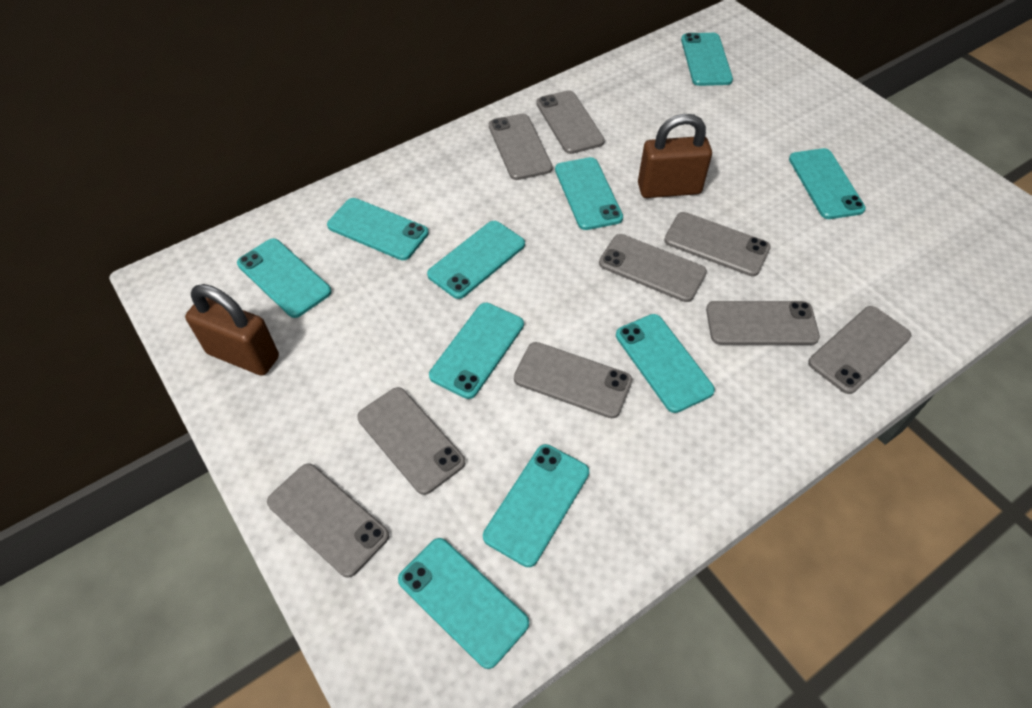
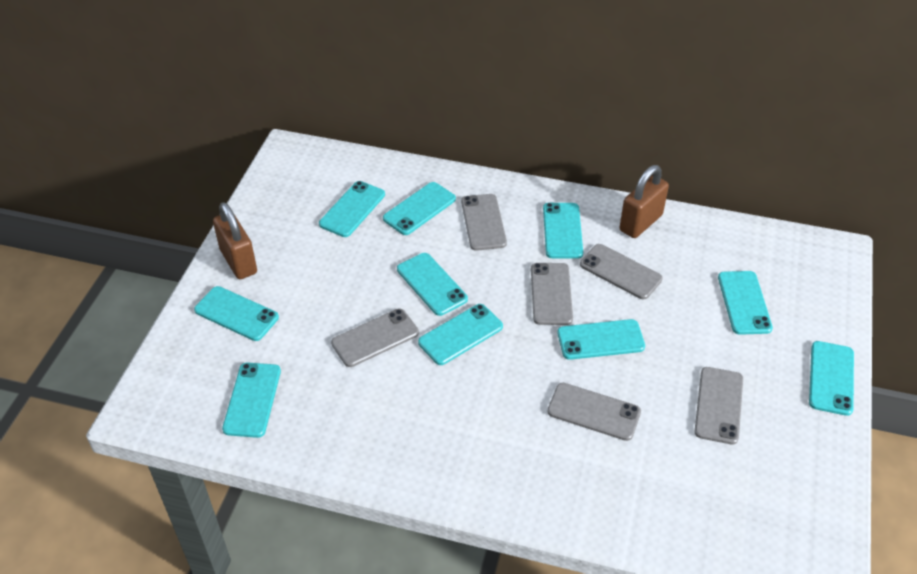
grey phone: [267,463,389,578] [357,387,465,495] [489,114,553,180] [514,342,632,418] [536,90,605,154] [599,234,707,302] [664,212,771,276] [706,301,820,345] [808,306,911,394] = 9 -> [331,309,419,367] [461,194,507,251] [531,263,573,325] [547,383,641,441] [580,244,663,299] [694,367,743,445] = 6

